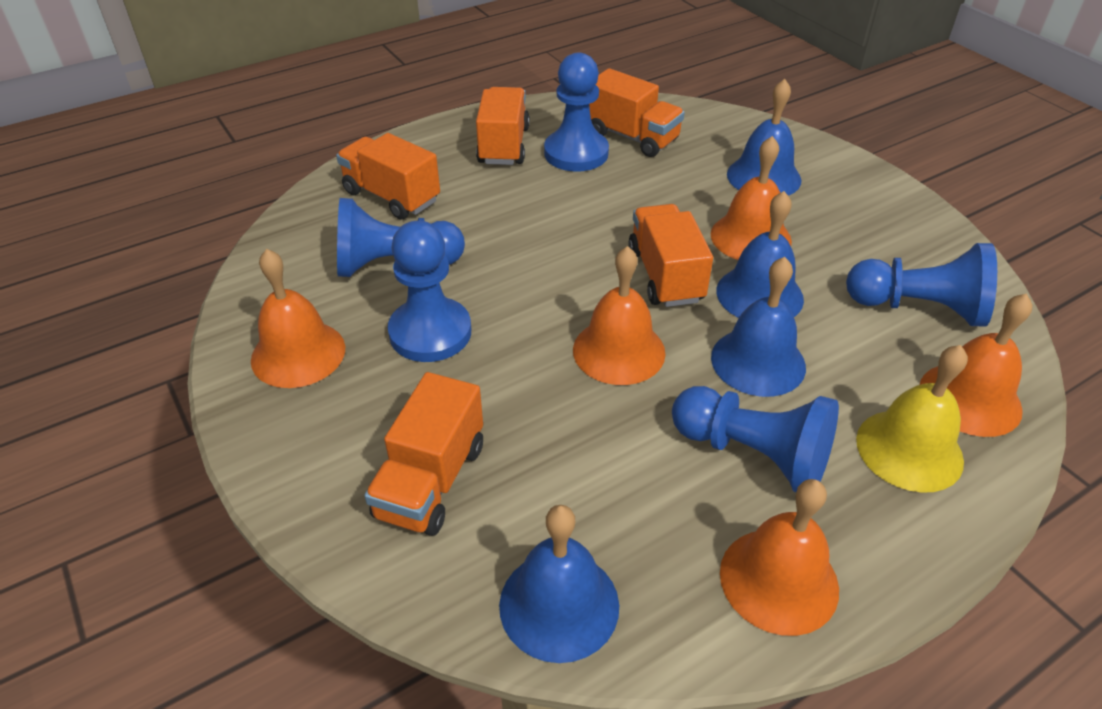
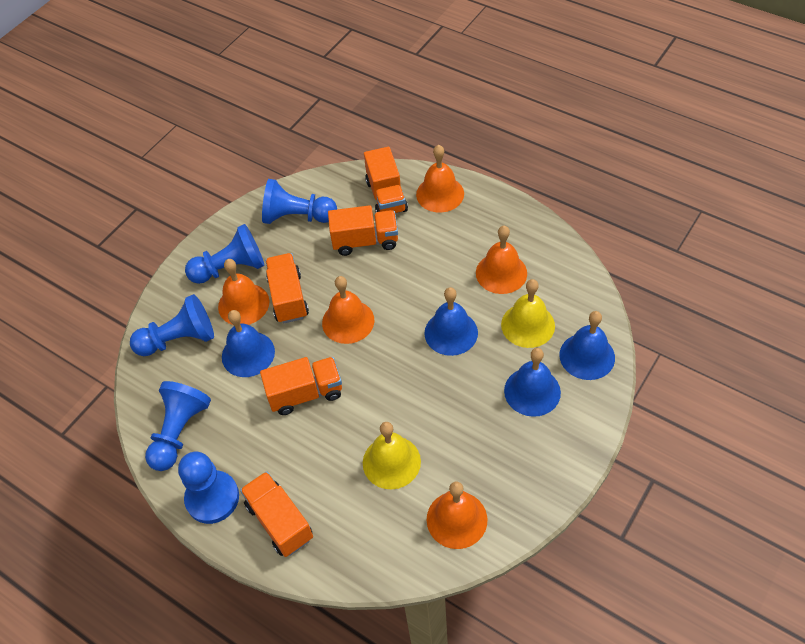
yellow bell: [856,345,968,493] = 1 -> [363,422,421,490] [501,279,555,348] = 2

